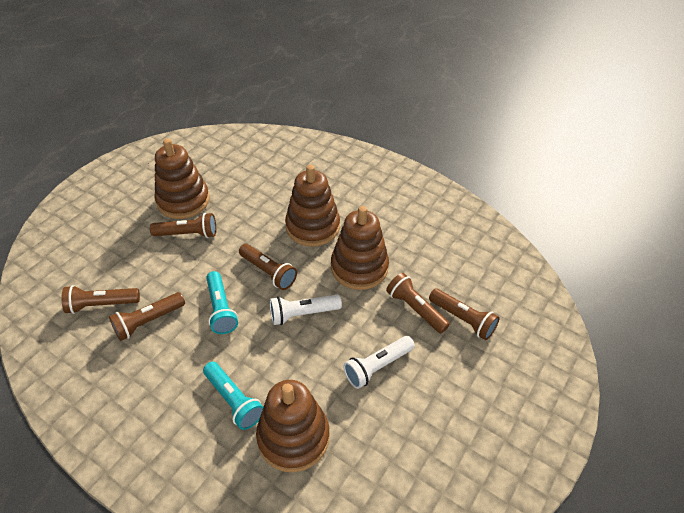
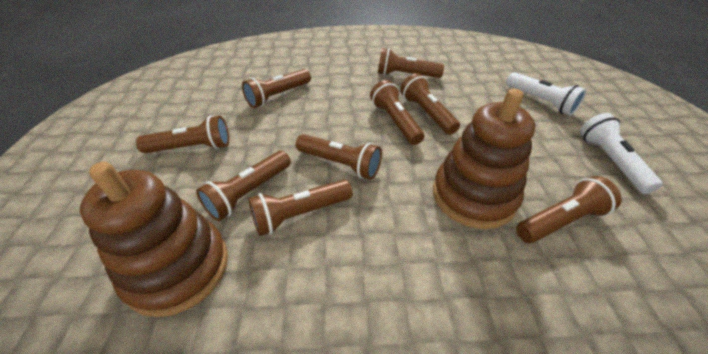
brown flashlight: [61,285,140,314] [109,292,185,341] [150,213,216,238] [239,244,297,290] [386,273,450,333] [429,289,500,340] = 6 -> [136,116,229,153] [196,151,291,221] [242,69,311,108] [248,180,353,236] [296,134,382,180] [370,80,424,145] [378,48,444,78] [400,73,460,135] [516,176,622,243] = 9
brown stacking toy: [155,139,210,219] [256,380,330,473] [285,165,340,246] [331,206,389,290] = 4 -> [80,162,228,317] [433,89,535,229] = 2
turquoise flashlight: [203,362,263,430] [206,271,238,334] = 2 -> none = 0

